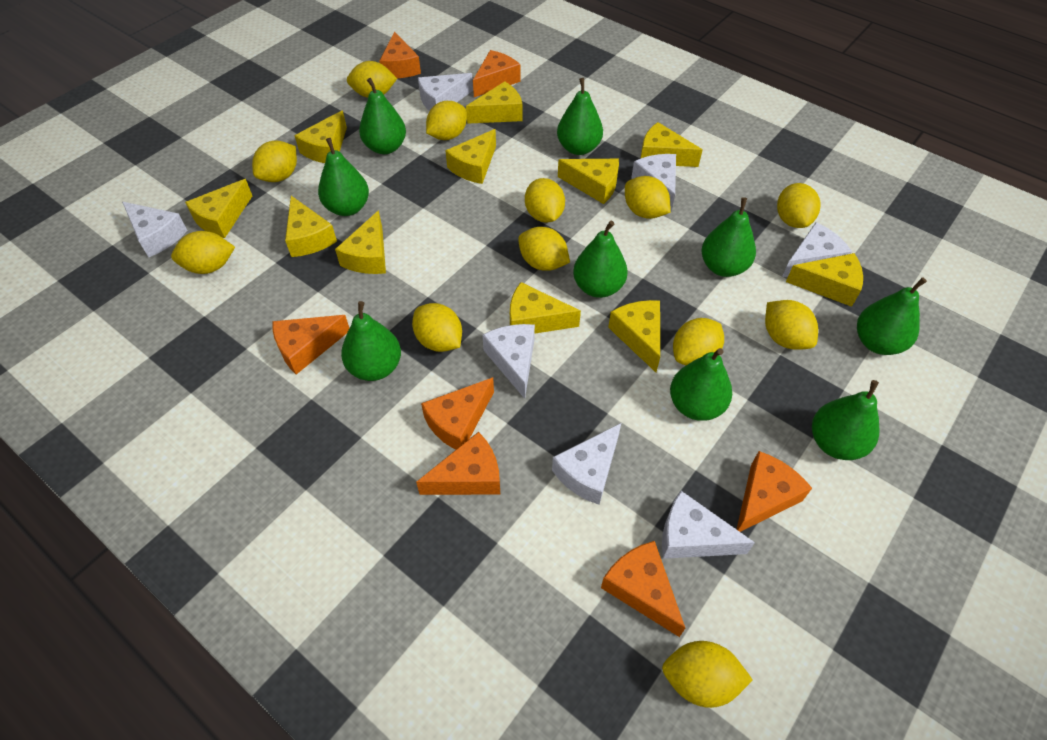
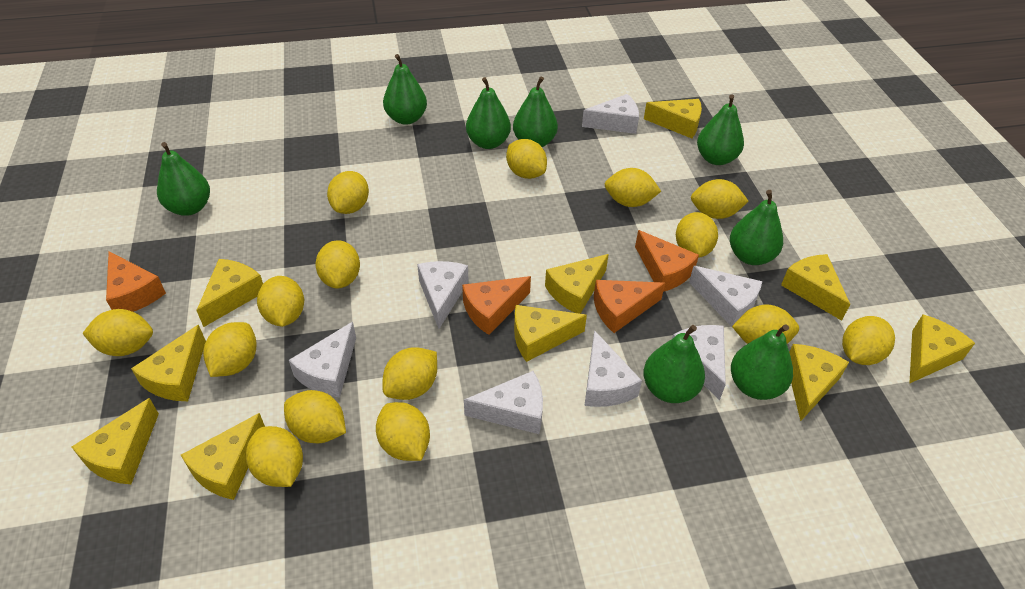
green pear: [318,138,369,216] [341,301,401,381] [359,78,406,154] [557,78,603,155] [573,221,628,298] [670,348,732,421] [701,197,756,277] [812,380,879,460] [857,277,927,355] = 9 -> [157,142,210,216] [383,54,427,125] [466,77,511,149] [513,76,558,147] [643,325,705,403] [697,94,744,165] [730,190,783,265] [731,324,793,400] = 8
orange cheese: [273,315,349,375] [380,31,421,78] [416,432,500,495] [421,378,494,450] [473,50,520,97] [601,541,685,637] [737,451,812,532] = 7 -> [106,252,166,312] [462,276,531,335] [594,280,665,333] [635,230,699,292] = 4
yellow cheese: [185,179,252,238] [285,196,337,257] [294,110,347,163] [335,210,386,274] [445,129,496,184] [466,81,522,124] [510,282,581,333] [558,159,619,204] [608,300,660,372] [640,122,702,167] [786,253,863,307] = 11 -> [72,398,159,484] [131,325,206,401] [181,413,265,500] [196,259,263,327] [514,305,587,362] [545,254,609,314] [644,99,702,138] [781,254,850,321] [789,344,849,421] [909,315,975,384] = 10
yellow lemon: [171,231,235,274] [252,141,297,182] [347,61,397,98] [412,303,462,352] [426,101,467,140] [518,227,570,271] [525,178,565,223] [625,176,671,219] [662,641,753,708] [673,318,724,365] [765,300,818,350] [777,183,821,228] = 12 -> [82,309,153,356] [203,322,257,377] [246,426,303,487] [257,276,304,327] [284,390,346,443] [315,240,360,288] [327,171,369,214] [376,402,430,461] [382,347,437,400] [506,139,547,179] [605,168,661,207] [676,212,718,258] [691,179,748,219] [732,304,799,344] [842,316,895,365] = 15

